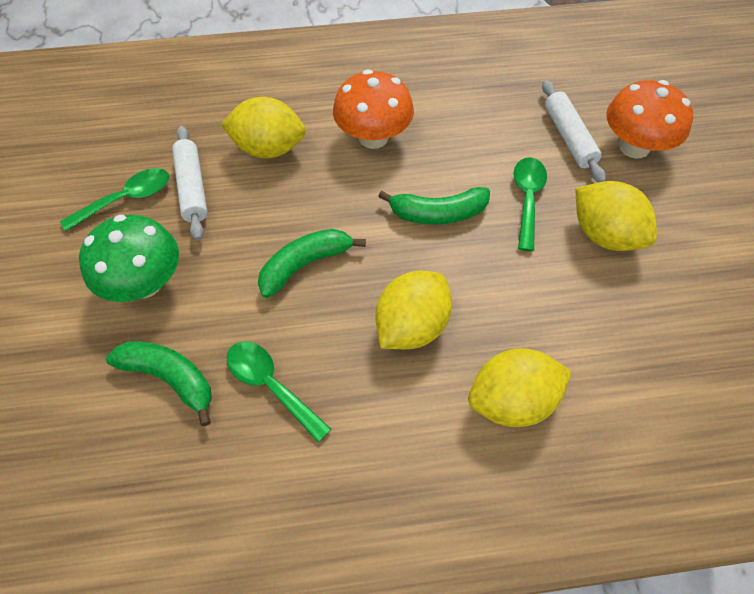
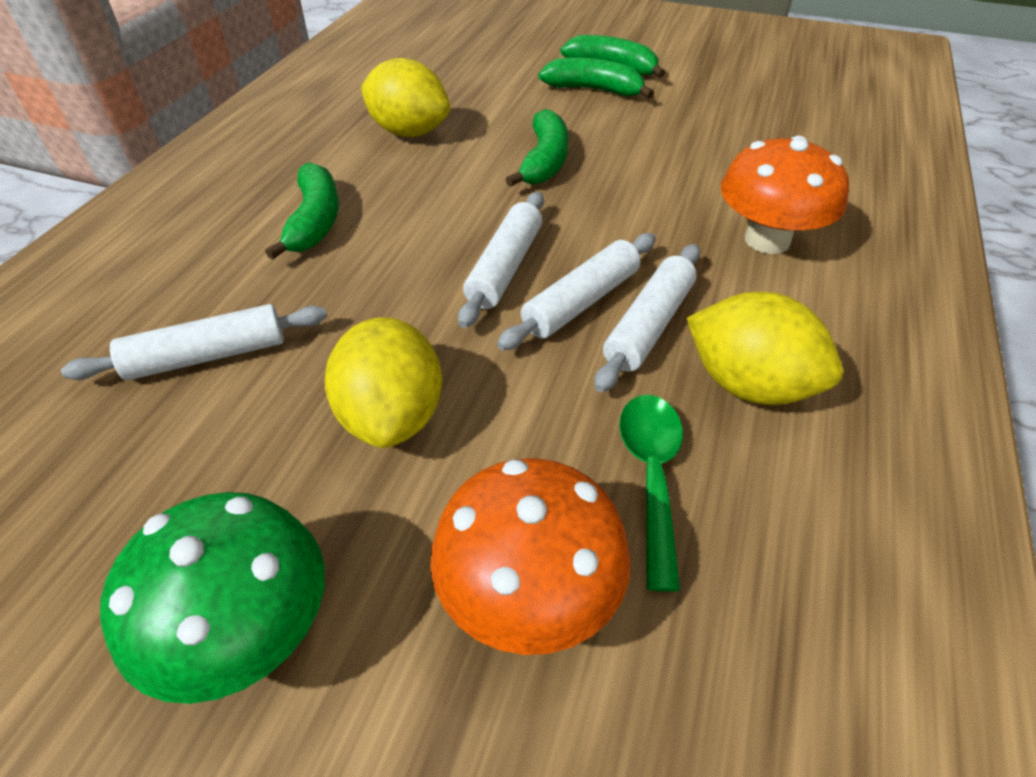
green banana: [106,341,212,426] [258,229,366,298] [378,187,490,225] = 3 -> [265,162,339,260] [505,109,569,187] [538,57,654,99] [560,35,665,78] = 4
green spoon: [60,168,169,231] [227,341,331,442] [514,157,547,251] = 3 -> [619,395,683,592] = 1
white rolling pin: [172,126,208,241] [542,80,606,182] = 2 -> [61,304,327,380] [458,192,544,328] [497,233,656,350] [595,244,700,392] = 4
yellow lemon: [221,97,306,158] [375,271,452,349] [468,348,571,427] [576,181,657,251] = 4 -> [325,317,442,448] [361,58,450,137] [687,292,843,405] = 3

